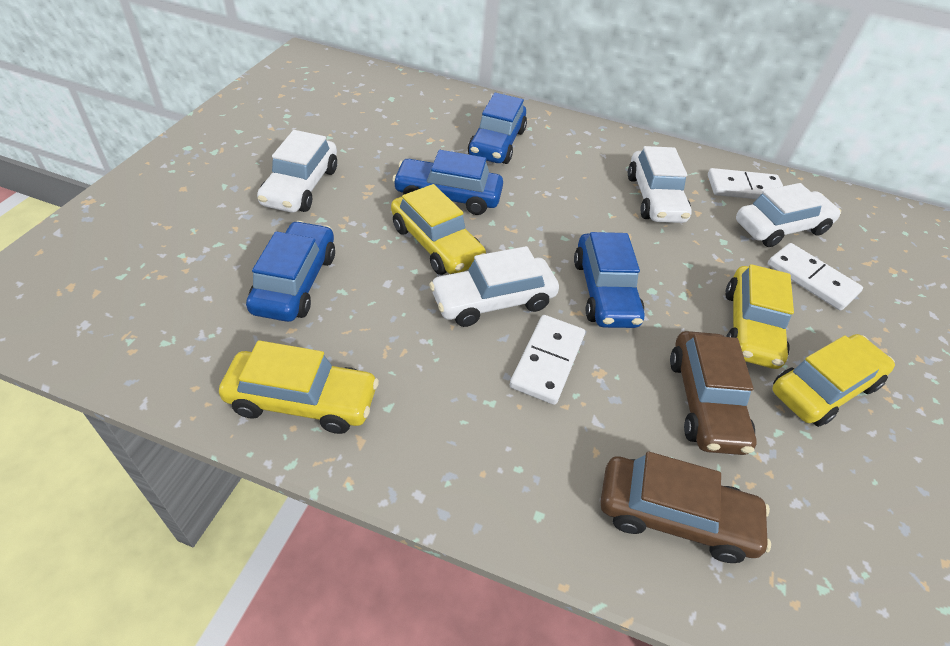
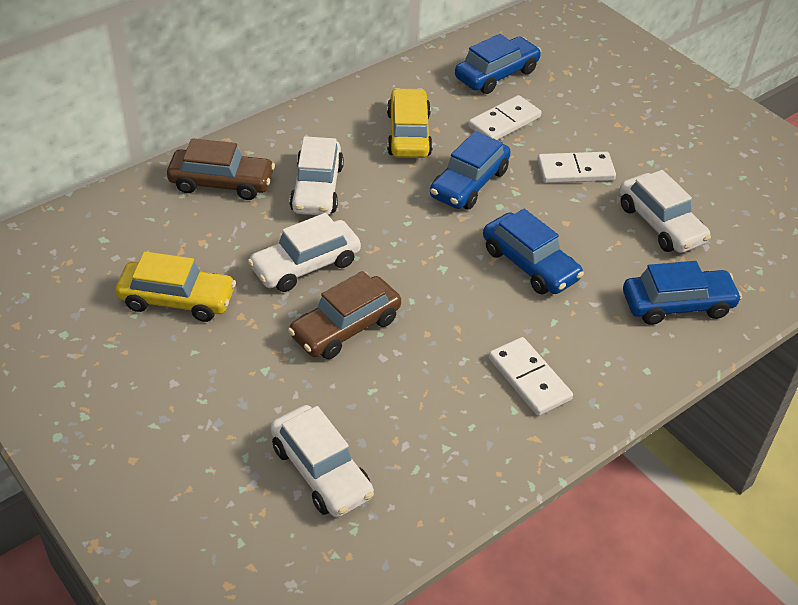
yellow car: [219,340,379,434] [391,184,486,275] [726,264,794,369] [772,334,895,427] = 4 -> [116,251,236,322] [387,88,433,158] = 2

